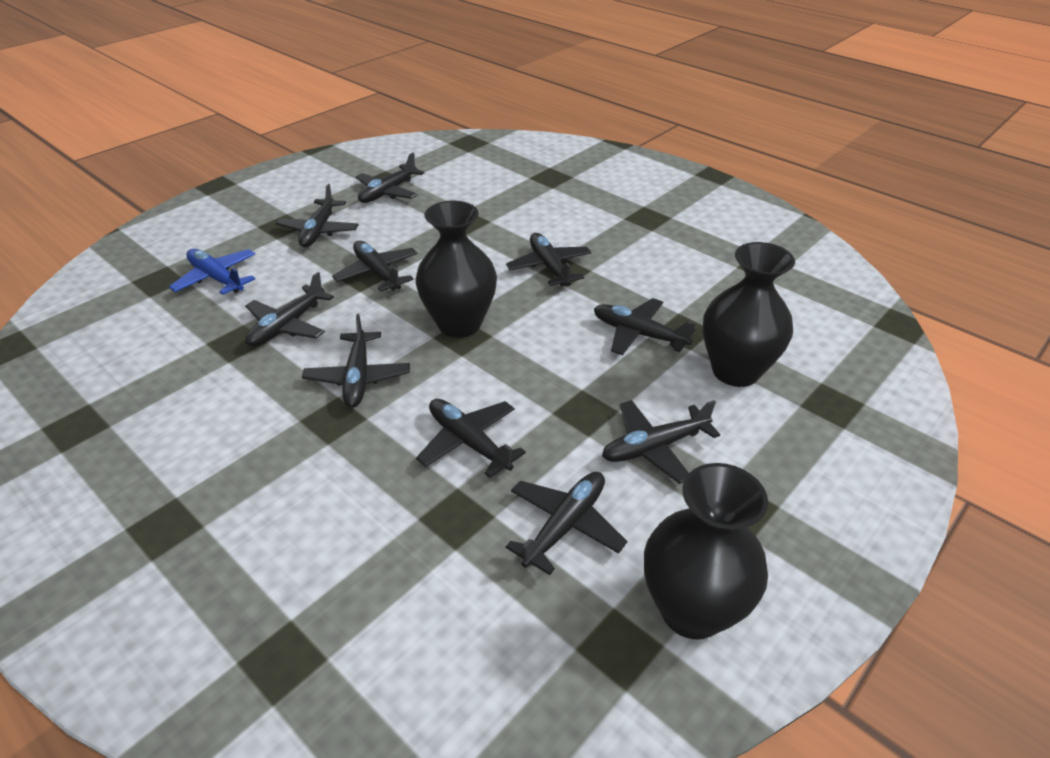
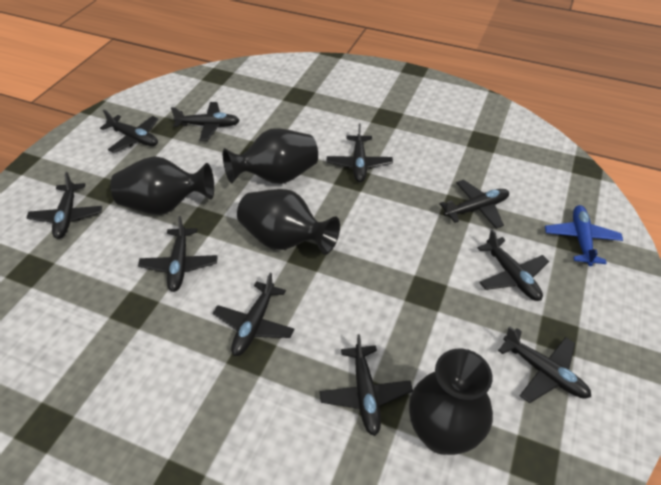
black vase: [415,201,497,338] [644,463,768,640] [703,242,795,387] = 3 -> [111,156,214,215] [223,128,318,184] [237,189,340,255] [409,349,493,455] = 4

